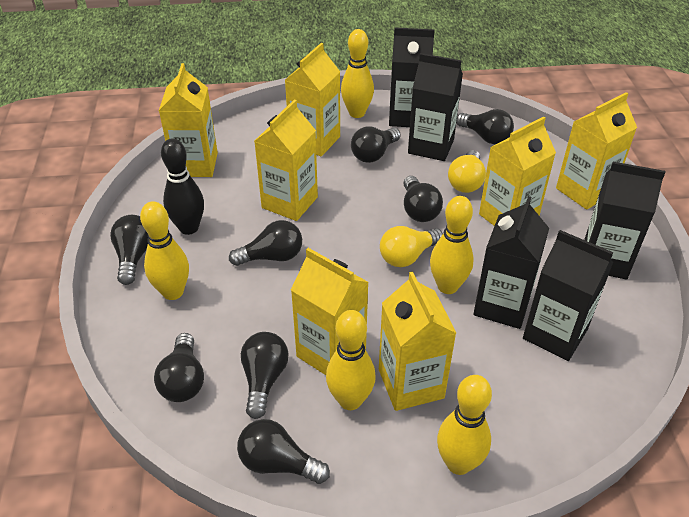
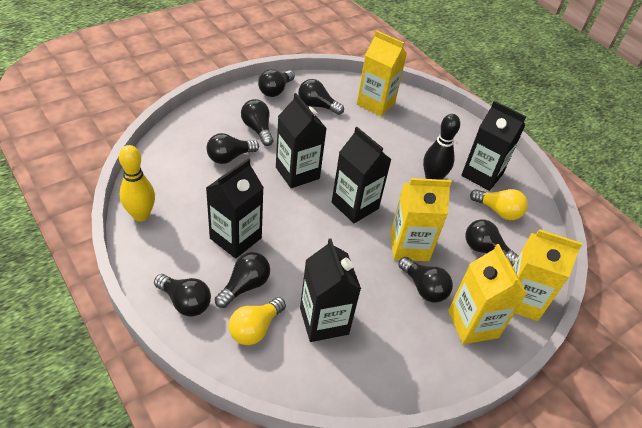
yellow bowling pin: [140,201,189,300] [326,310,376,410] [341,29,374,118] [430,196,474,294] [437,375,492,475] = 5 -> [119,145,155,221] = 1
yellow carton: [159,63,218,177] [254,99,318,221] [285,43,340,156] [291,248,369,375] [379,271,456,411] [479,116,556,226] [556,92,637,210] = 7 -> [357,30,407,116] [390,178,452,261] [448,244,527,344] [513,229,582,321] = 4

